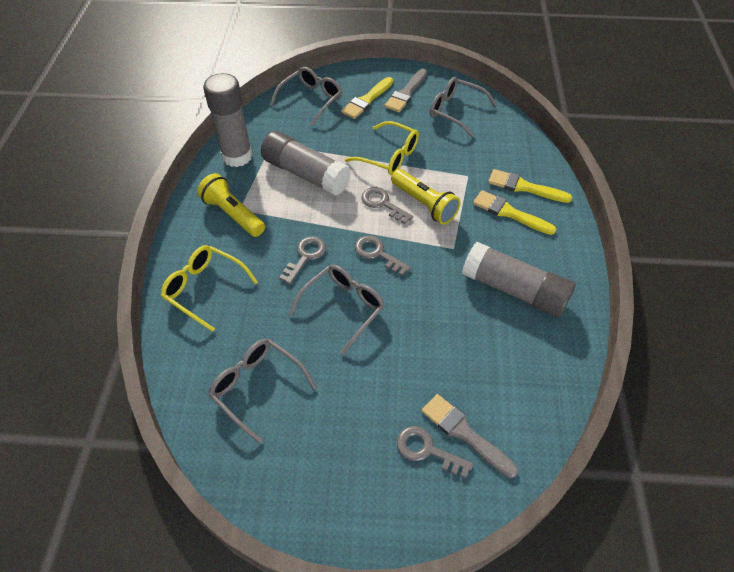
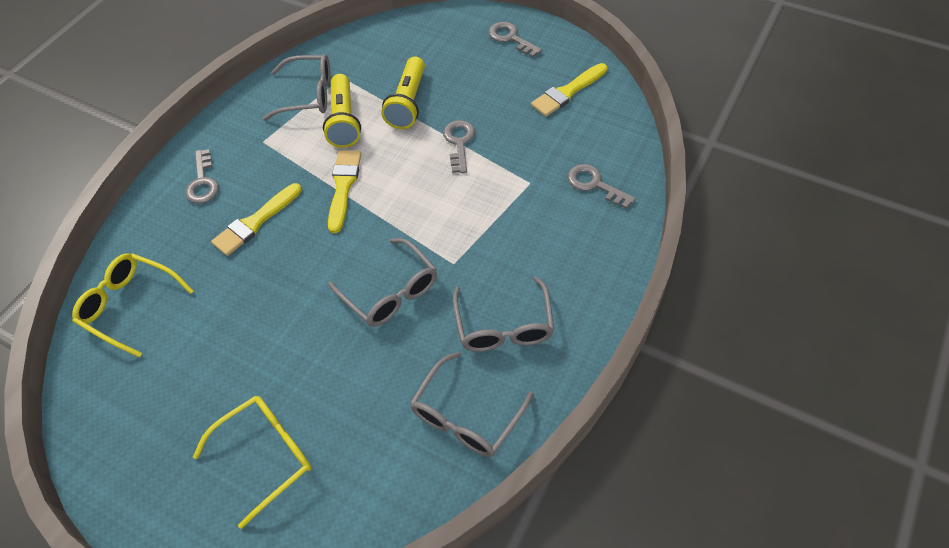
grey brush: [384,69,427,112] [422,394,518,478] = 2 -> none = 0
grey glue stick: [203,73,253,167] [261,131,351,196] [462,242,575,317] = 3 -> none = 0

